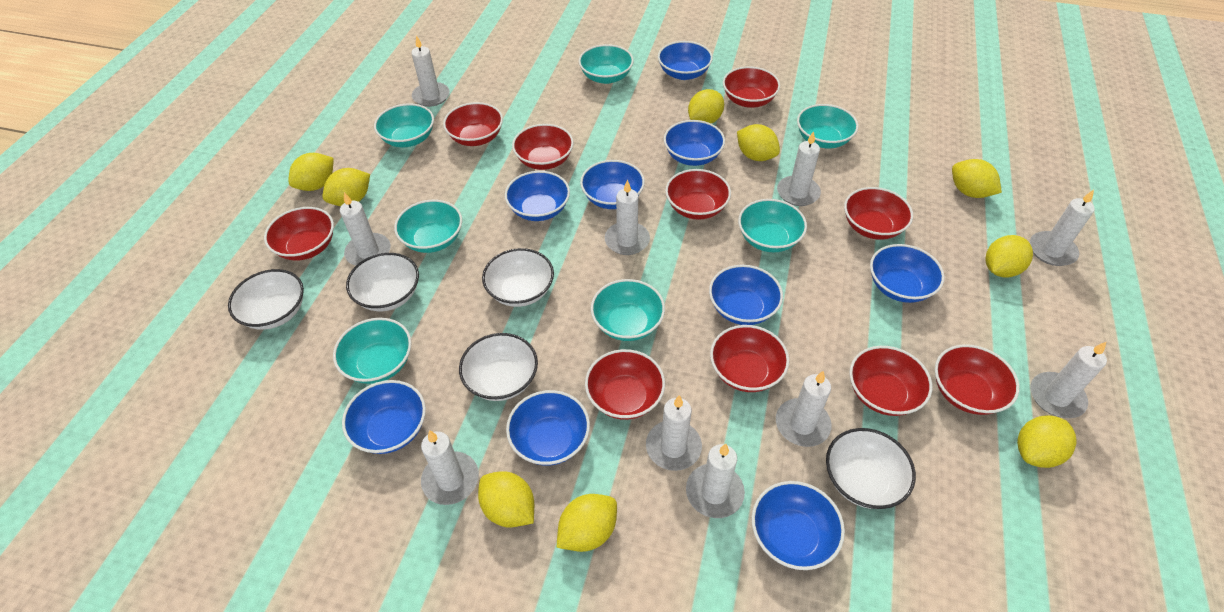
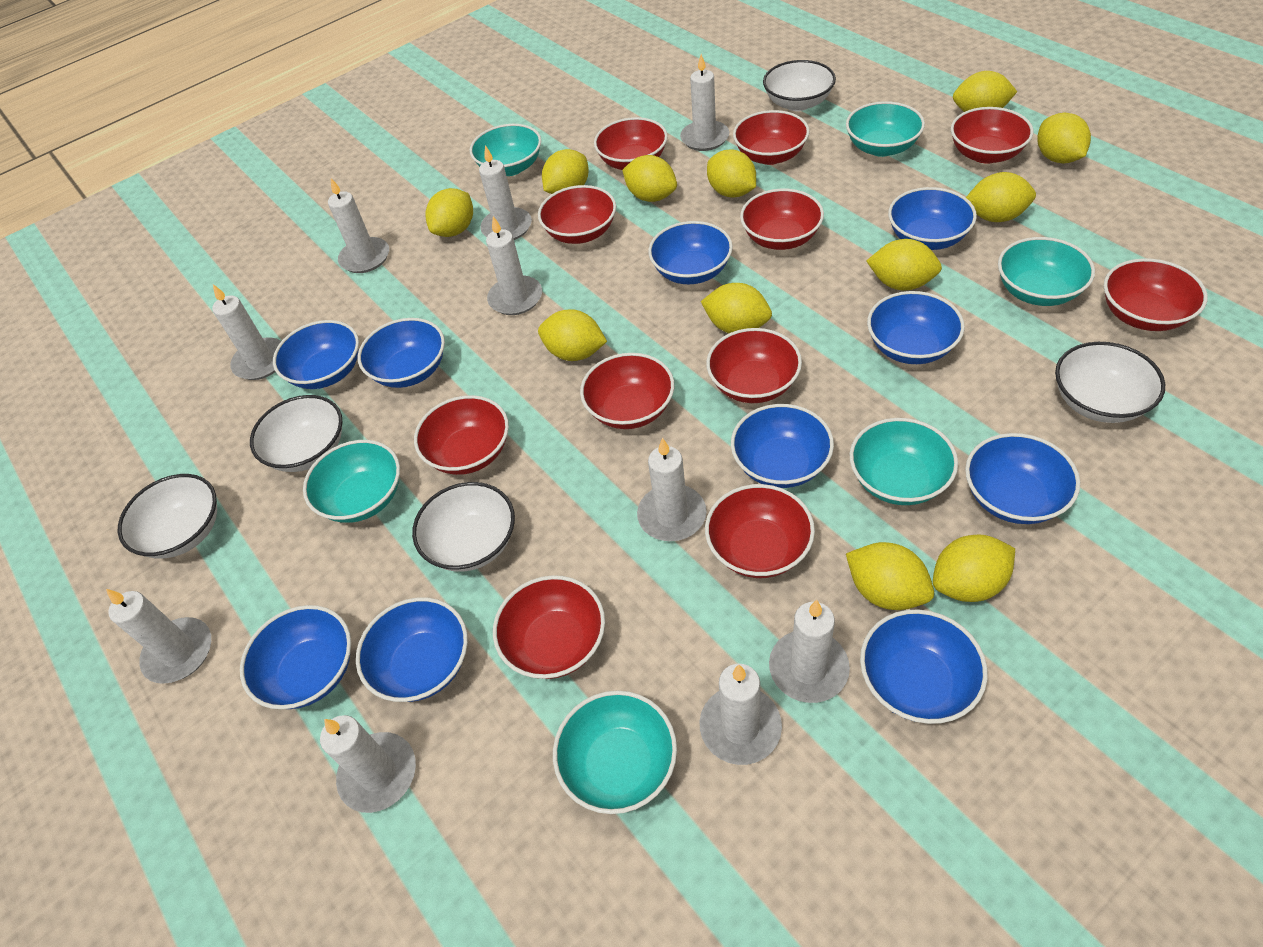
blue bowl: [342,380,426,454] [505,171,570,221] [506,390,590,466] [580,160,645,209] [658,41,713,80] [664,120,725,166] [709,265,783,325] [752,481,845,570] [870,244,945,303] = 9 -> [240,605,351,710] [273,320,359,389] [356,597,468,702] [358,318,445,388] [648,221,733,284] [731,404,834,488] [860,609,988,724] [867,291,965,364] [888,187,977,250] [965,433,1080,524] = 10
red bowl: [264,207,334,261] [443,102,503,146] [512,124,574,170] [585,349,665,420] [665,169,731,220] [710,325,789,392] [723,66,780,108] [844,187,913,240] [849,346,932,416] [935,344,1020,415] = 10 -> [414,395,509,475] [493,575,605,679] [538,185,616,244] [580,353,674,429] [594,117,668,170] [705,484,815,578] [706,328,802,403] [733,110,809,165] [740,189,824,250] [951,107,1034,164] [1104,258,1208,331] = 11
turquoise bowl: [333,318,412,384] [374,103,434,147] [394,200,462,253] [579,44,634,84] [591,279,665,341] [738,199,807,252] [797,104,859,148] = 7 -> [303,440,400,523] [470,124,541,176] [553,690,677,814] [846,101,925,157] [850,418,958,505] [998,237,1095,306] = 6
yellow lemon: [288,153,334,191] [322,168,370,206] [478,472,534,527] [557,494,617,552] [688,89,724,123] [737,124,780,161] [952,159,1002,198] [985,235,1033,277] [1017,415,1077,468] = 9 -> [426,188,473,237] [538,309,607,361] [542,149,589,194] [622,155,677,202] [701,283,772,333] [707,150,756,198] [846,542,934,610] [867,239,942,290] [933,535,1015,602] [953,71,1017,112] [966,172,1036,222] [1037,113,1091,163] = 12

